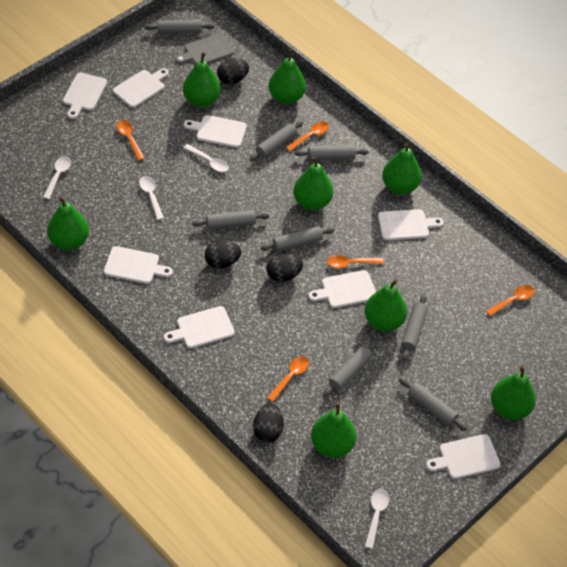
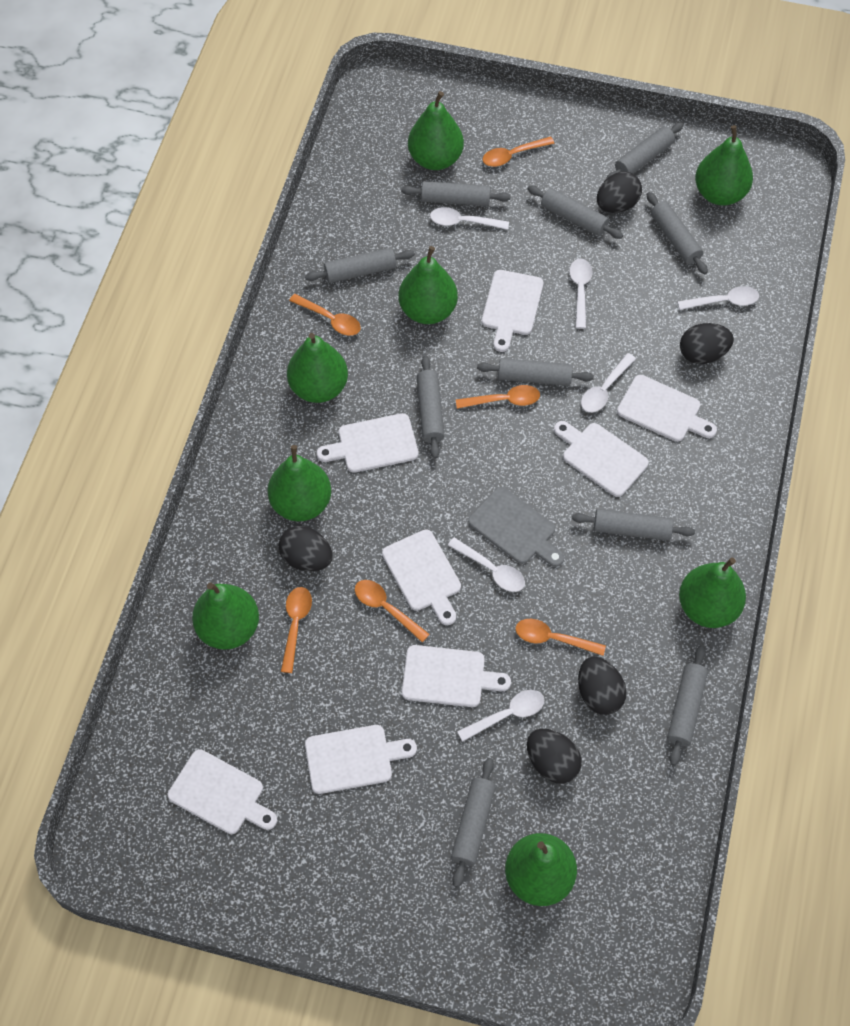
black egg: [205,241,241,268] [217,58,249,84] [253,404,284,443] [266,254,303,282] = 4 -> [278,526,332,571] [527,729,582,783] [578,657,627,715] [597,172,642,213] [680,323,734,364] = 5
grey rolling pin: [145,20,214,34] [192,210,270,229] [249,121,303,161] [260,226,335,252] [295,145,369,160] [323,341,377,396] [399,378,468,431] [401,294,428,360] = 8 -> [305,248,415,283] [401,181,511,206] [417,355,444,459] [451,758,496,888] [477,358,594,386] [527,186,623,239] [572,509,695,541] [606,122,684,179] [647,192,708,274] [667,645,708,766] = 10
orange spoon: [117,120,145,161] [267,356,309,402] [286,121,329,151] [327,255,384,268] [486,285,534,316] = 5 -> [281,587,312,673] [289,294,361,336] [355,580,430,642] [456,385,540,409] [482,137,555,167] [516,619,606,656] = 6
white spoon: [43,156,71,199] [139,176,164,220] [184,144,229,172] [365,488,390,549] = 4 -> [430,207,509,230] [448,537,525,592] [457,690,544,742] [569,259,592,329] [581,353,636,412] [677,286,759,310] = 6

